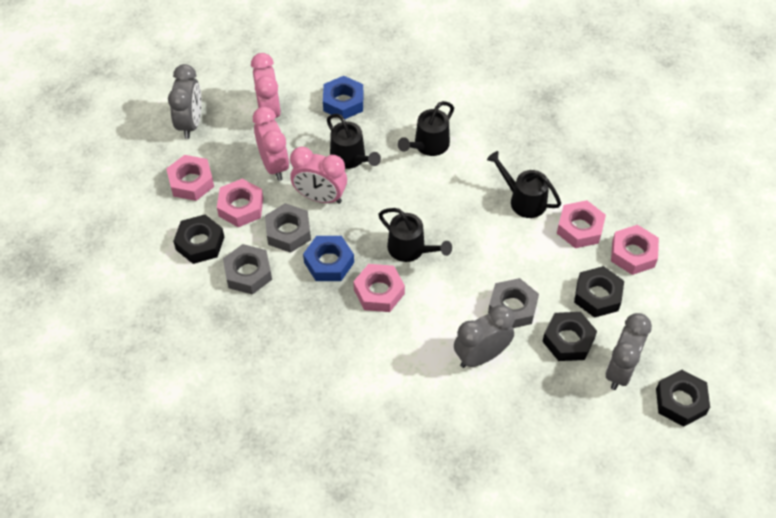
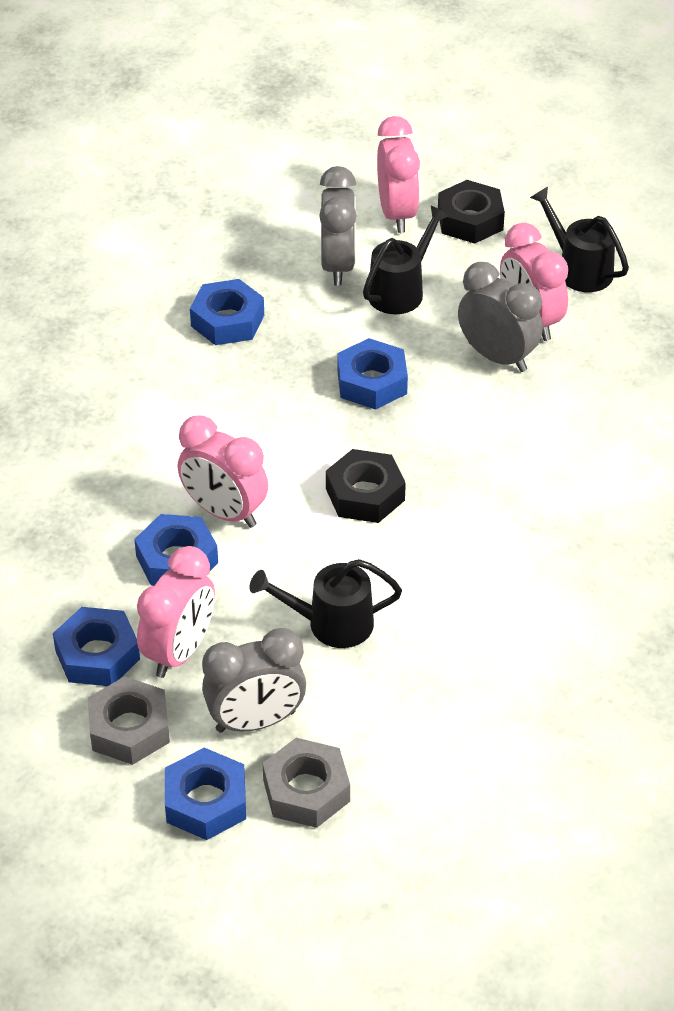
black nut: [173,215,224,264] [542,312,597,361] [574,266,624,318] [656,370,710,427] = 4 -> [326,449,406,523] [438,180,505,244] = 2
black watering can: [327,114,381,169] [378,208,452,262] [398,101,454,156] [487,151,561,218] = 4 -> [250,559,402,648] [363,206,449,314] [530,187,629,292] = 3
blue nut: [303,236,354,281] [323,76,363,119] = 2 -> [53,607,140,686] [134,514,218,586] [165,747,246,840] [190,279,264,345] [337,338,408,410] = 5
grey nut: [223,244,272,295] [265,203,311,253] [488,278,539,328] = 3 -> [88,676,170,765] [263,738,350,828] = 2
pink clock: [251,53,281,118] [253,107,289,181] [290,147,347,204] = 3 -> [137,546,215,678] [178,415,268,528] [377,116,420,233] [500,223,569,341] = 4
pink nut: [166,155,214,201] [217,179,263,227] [353,264,405,312] [557,200,606,248] [611,225,659,275] = 5 -> none = 0

